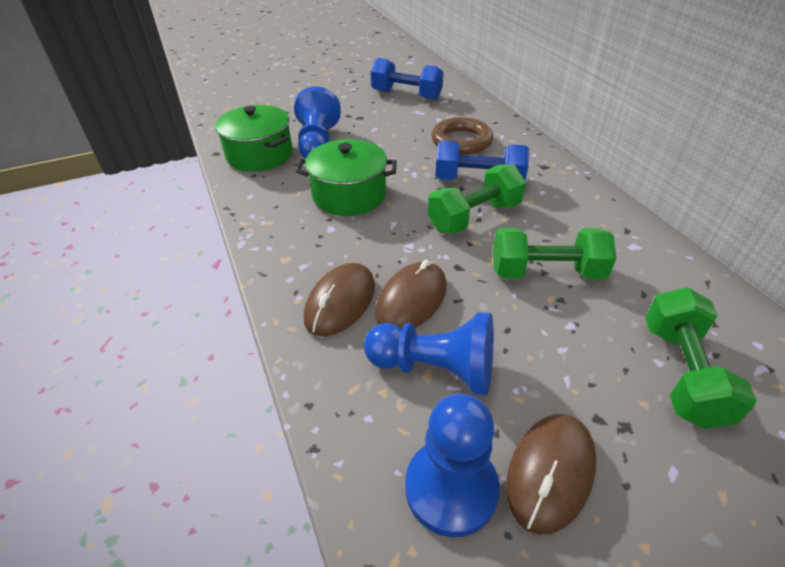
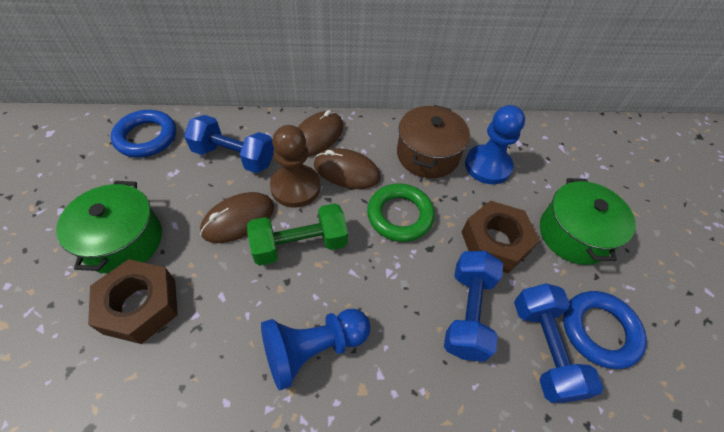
blue dumbbell: [370,58,444,100] [435,140,529,181] = 2 -> [184,115,274,173] [444,251,503,362] [514,283,604,403] = 3
blue pawn: [294,87,341,159] [364,312,494,396] [405,394,500,537] = 3 -> [261,309,370,391] [465,105,525,184] = 2
blue ring: none = 0 -> [111,110,176,158] [563,291,647,369] = 2
brown nut: none = 0 -> [88,259,178,344] [462,201,540,273] = 2
brown pawn: none = 0 -> [270,125,321,208] = 1
brown pot: none = 0 -> [397,105,470,178] = 1
brown ring: [432,117,493,155] = 1 -> none = 0
green dumbbell: [428,164,526,234] [493,228,617,279] [645,287,757,429] = 3 -> [247,203,348,266] = 1
green ring: none = 0 -> [367,183,435,242] = 1

